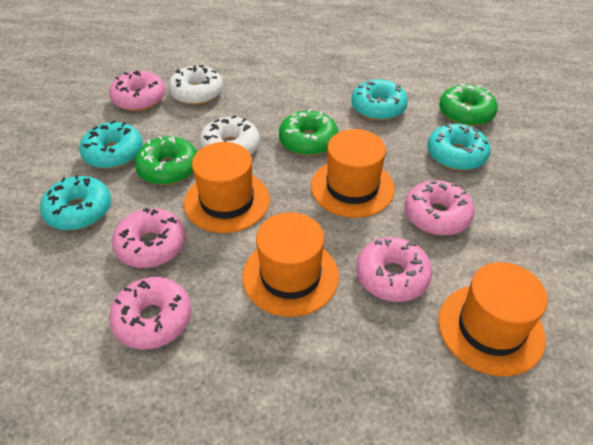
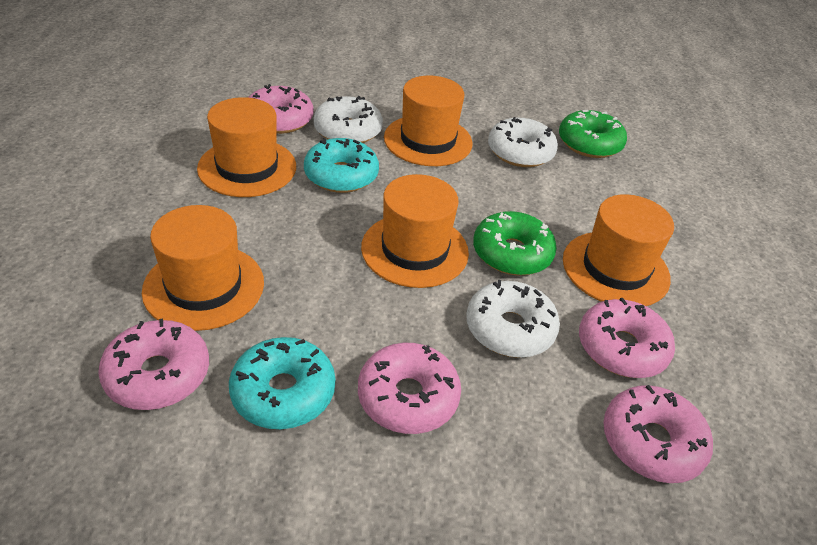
green donut: [134,136,197,185] [279,109,339,156] [439,84,498,126] = 3 -> [473,211,557,276] [559,110,627,158] = 2
orange hat: [184,142,270,233] [242,212,339,317] [311,129,395,218] [438,262,548,376] = 4 -> [142,205,264,331] [197,97,296,197] [361,174,469,288] [384,76,472,166] [563,194,674,306] = 5
turquoise donut: [40,175,111,231] [79,120,143,169] [351,79,408,121] [427,123,491,171] = 4 -> [229,337,335,429] [304,138,379,193] = 2
white donut: [168,65,223,105] [199,115,260,155] = 2 -> [314,96,383,143] [466,280,560,358] [488,117,558,167] = 3

